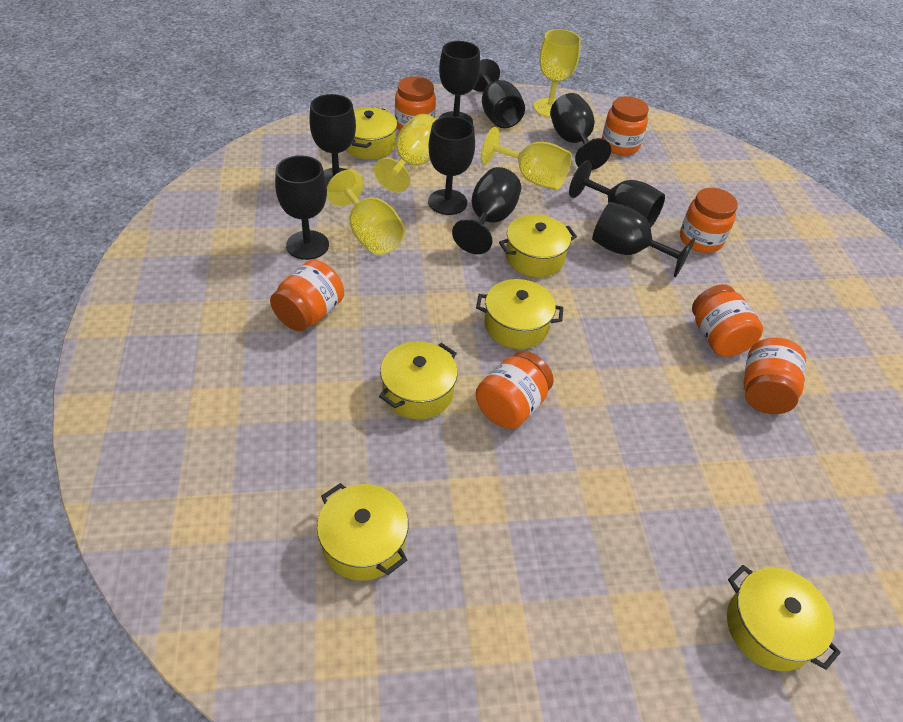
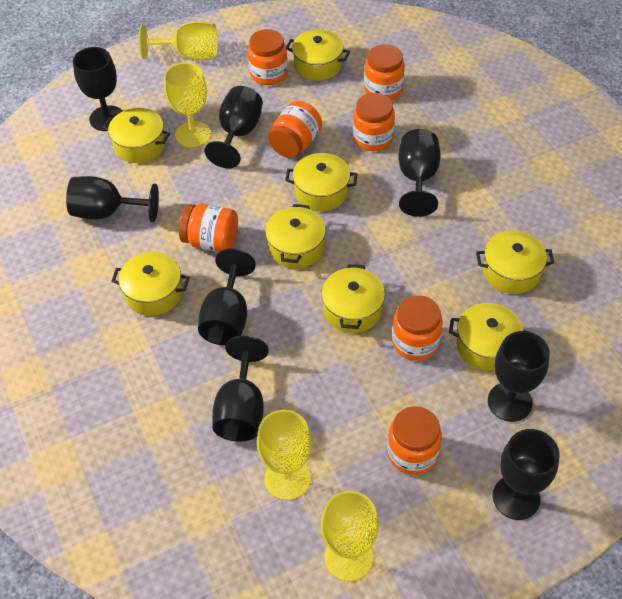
black goblet: [275,155,329,260] [309,94,356,185] [428,116,475,215] [439,41,480,124] [452,167,521,254] [474,59,525,128] [550,93,611,170] [569,160,665,228] [592,202,695,277] = 9 -> [66,176,159,222] [73,47,123,131] [198,249,256,345] [205,86,263,168] [212,336,269,442] [398,129,441,217] [488,331,550,422] [493,429,560,520] = 8
yellow pot: [317,483,408,581] [346,107,397,160] [379,341,458,420] [476,279,563,349] [499,215,577,277] [727,565,841,671] = 6 -> [103,108,170,163] [111,252,190,316] [265,204,326,268] [285,153,357,211] [286,30,350,81] [321,264,385,333] [449,303,530,371] [476,230,554,294] = 8

